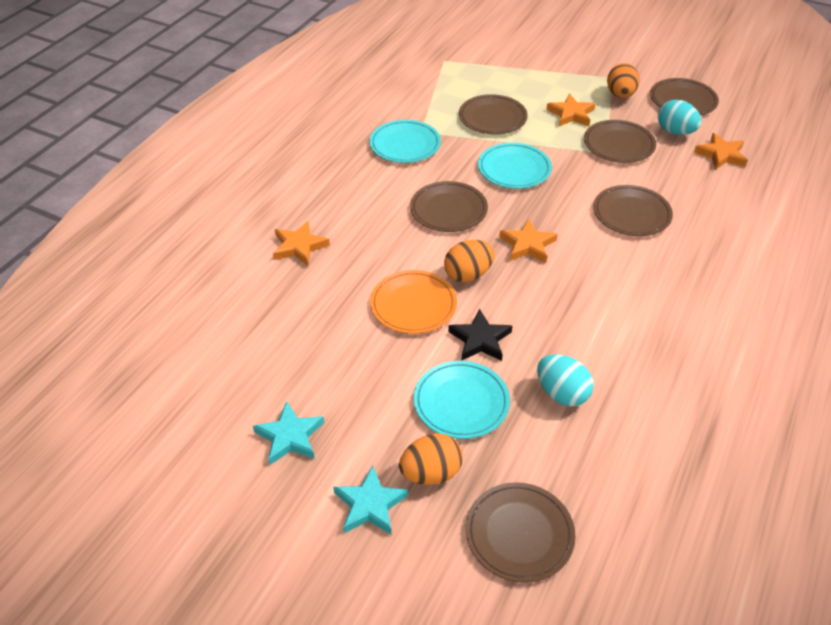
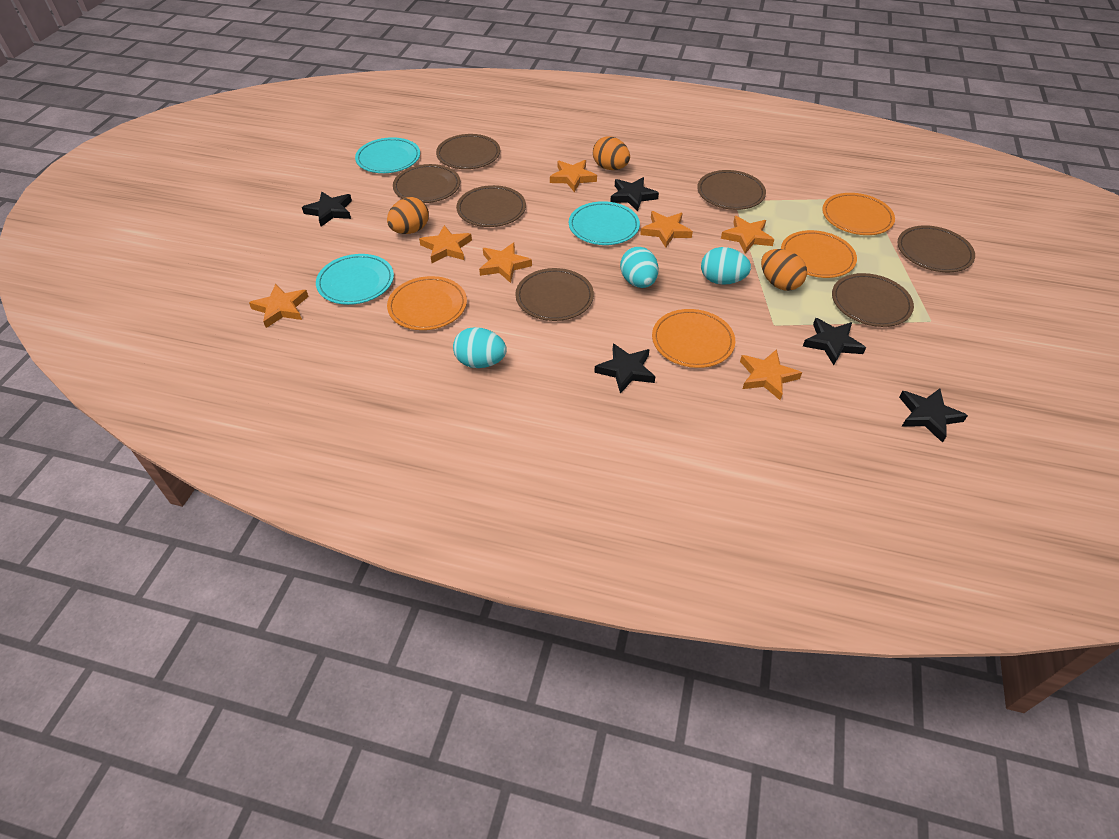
black star: [448,309,512,361] = 1 -> [302,192,352,227] [594,343,656,394] [610,177,659,211] [803,318,866,365] [899,389,968,443] = 5
brown plate: [410,181,488,232] [459,94,528,135] [466,482,576,583] [584,120,656,163] [593,185,673,236] [650,78,719,115] = 6 -> [393,164,460,203] [436,134,500,169] [456,185,526,227] [515,268,594,321] [697,170,766,210] [832,273,914,327] [897,225,975,272] = 7
orange plate: [370,270,457,334] = 1 -> [387,276,467,330] [652,309,735,368] [781,230,857,278] [822,193,895,235] = 4
orange star: [273,221,330,266] [499,219,558,263] [546,94,595,126] [694,133,748,170] = 4 -> [249,284,309,328] [419,225,472,263] [479,243,532,283] [550,160,597,192] [640,211,693,248] [721,216,774,253] [740,349,802,400] = 7
turquoise egg: [537,354,594,407] [658,100,701,135] = 2 -> [453,327,507,368] [620,247,659,288] [701,247,751,285] = 3
turquoise star: [253,401,324,465] [333,466,408,535] = 2 -> none = 0

